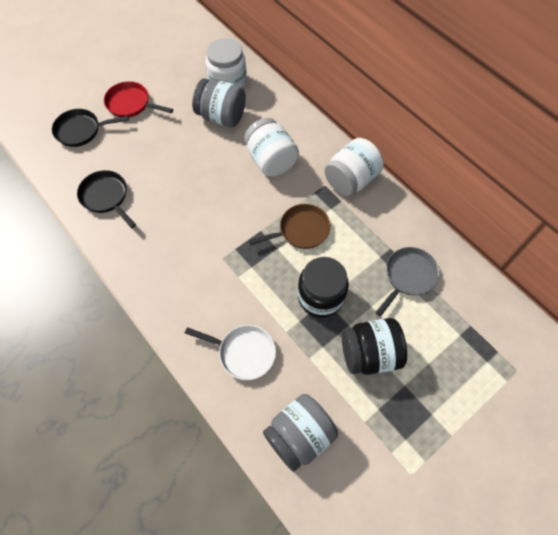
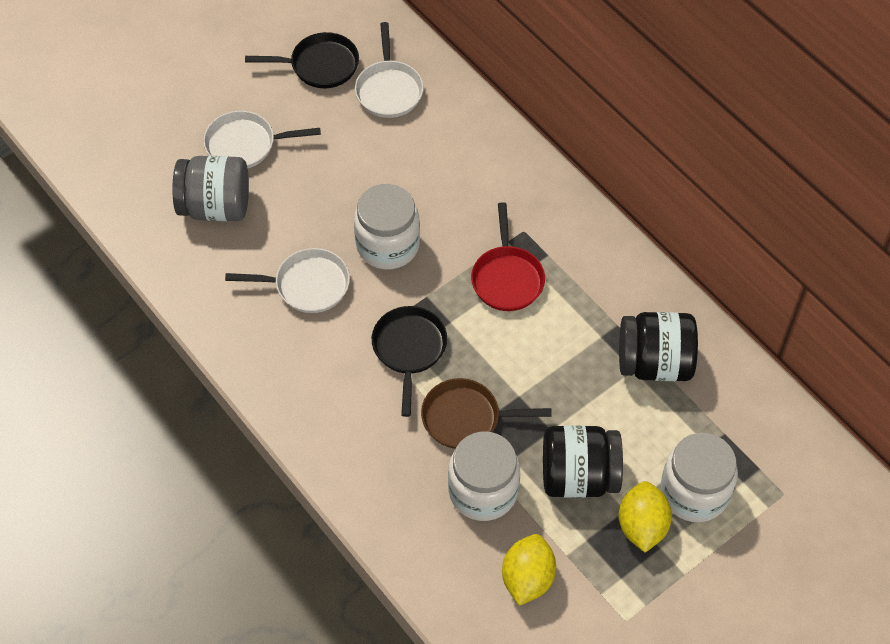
grey jar: [192,79,246,127] [263,394,338,472] = 2 -> [172,156,249,221] = 1
grey pan: [375,247,439,316] = 1 -> none = 0
white pan: [185,325,276,380] = 1 -> [203,111,321,168] [225,248,350,313] [355,22,423,118] = 3
yellow lemon: none = 0 -> [502,534,556,606] [618,481,672,553] = 2

